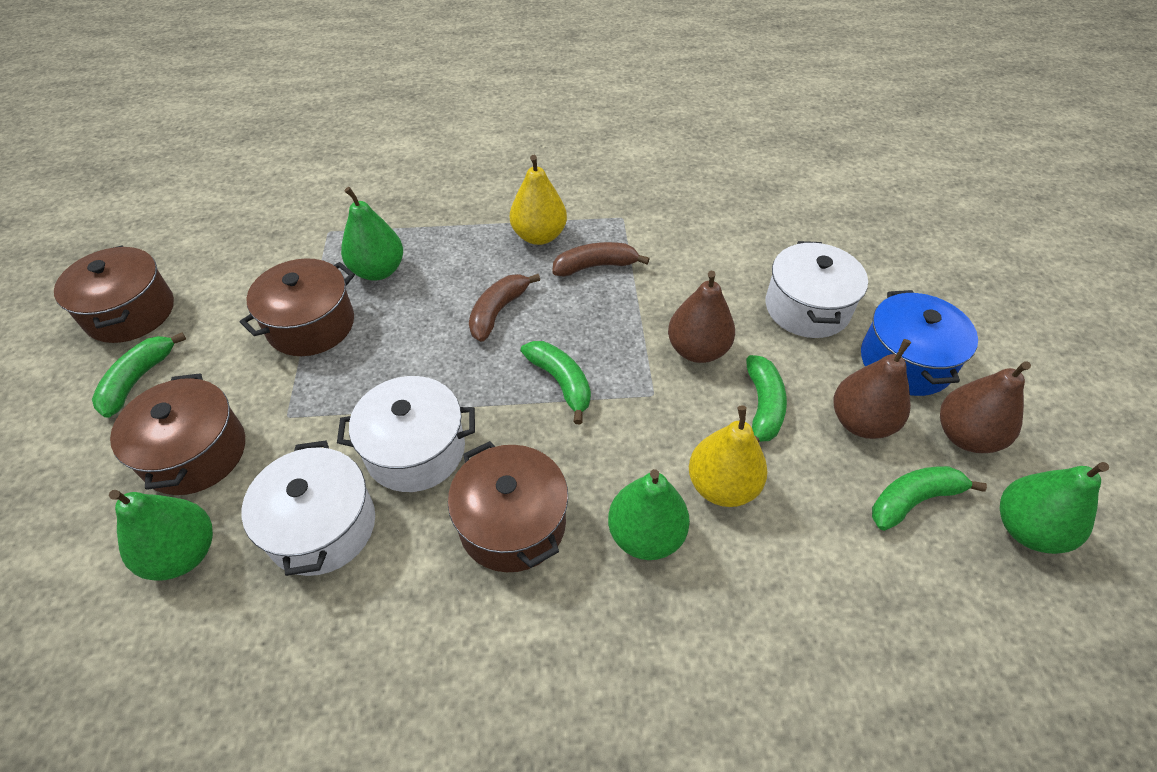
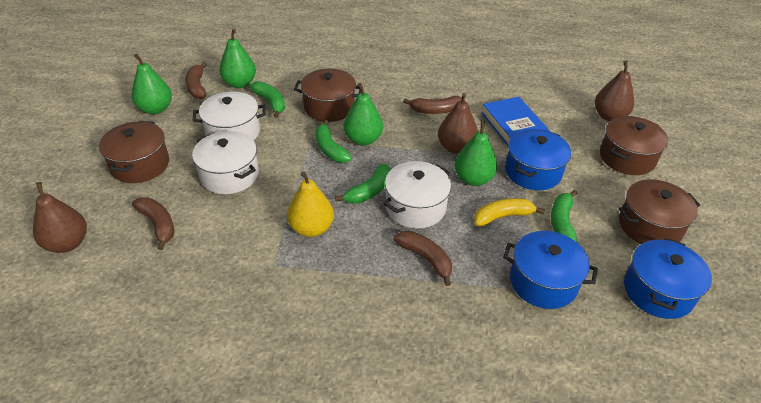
blue book: none = 0 -> [482,97,549,146] = 1
blue pot: [861,290,978,396] = 1 -> [503,231,598,309] [505,129,571,190] [624,238,712,319] = 3
brown banana: [469,274,540,342] [552,242,650,277] = 2 -> [132,197,174,250] [185,62,207,99] [394,231,452,286] [403,96,462,114] = 4
yellow banana: none = 0 -> [474,198,545,226] = 1
yellow pear: [510,155,567,245] [689,405,768,507] = 2 -> [287,171,334,237] = 1

